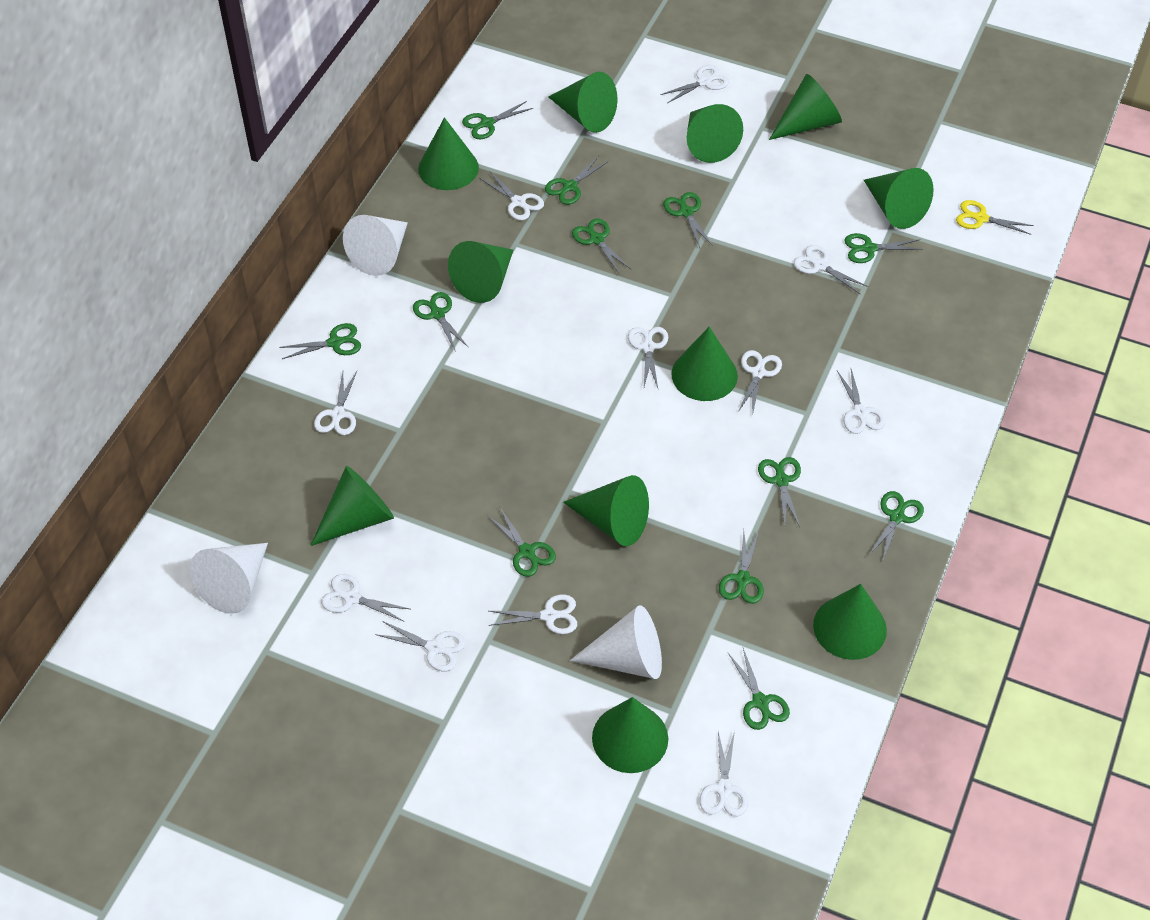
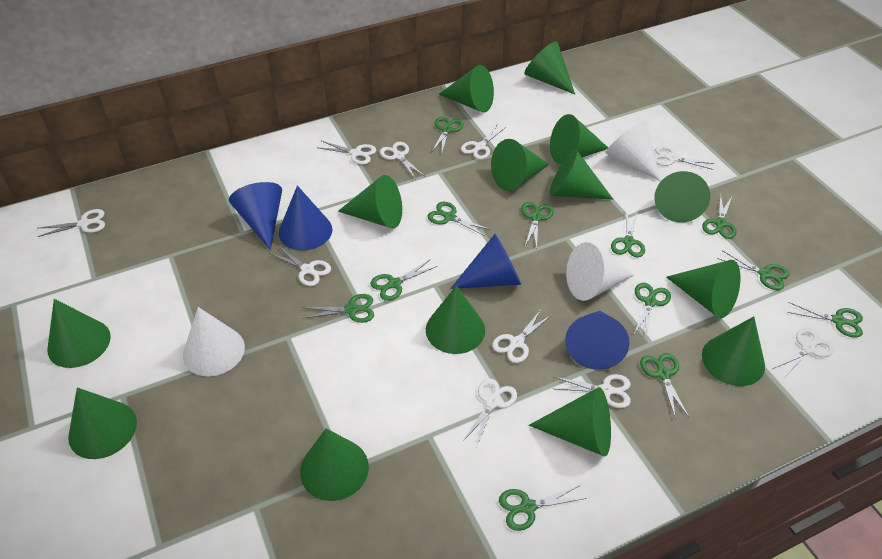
blue cone: none = 0 -> [229,182,282,250] [279,185,332,250] [450,234,521,289] [565,311,629,370] = 4
green cone: [310,466,394,546] [418,117,479,190] [448,241,513,303] [548,72,617,133] [563,475,649,546] [592,697,668,773] [671,327,738,401] [687,104,743,163] [769,74,842,140] [813,584,887,660] [864,168,934,229] = 11 -> [47,299,111,368] [68,387,137,459] [300,428,369,501] [338,175,402,228] [426,285,485,354] [439,65,494,112] [491,139,549,191] [524,41,575,94] [529,387,611,457] [550,114,608,164] [550,149,613,200] [654,171,710,223] [666,260,740,318] [702,316,765,386] = 14
white scissors: [314,371,357,435] [321,574,410,621] [375,621,466,671] [479,171,544,220] [488,595,577,634] [628,327,668,388] [660,65,729,103] [699,731,748,817] [738,350,782,416] [793,245,868,294] [837,369,885,434] = 11 -> [37,209,105,237] [269,245,331,286] [319,141,376,165] [380,142,424,180] [461,125,506,160] [463,379,517,447] [492,310,552,363] [554,374,631,408] [655,146,715,170] [773,328,835,377] = 10
yellow scissors: [956,200,1034,235] = 1 -> none = 0

